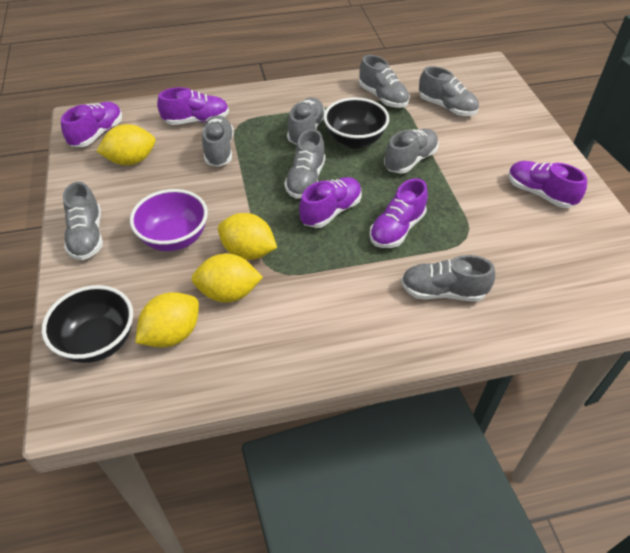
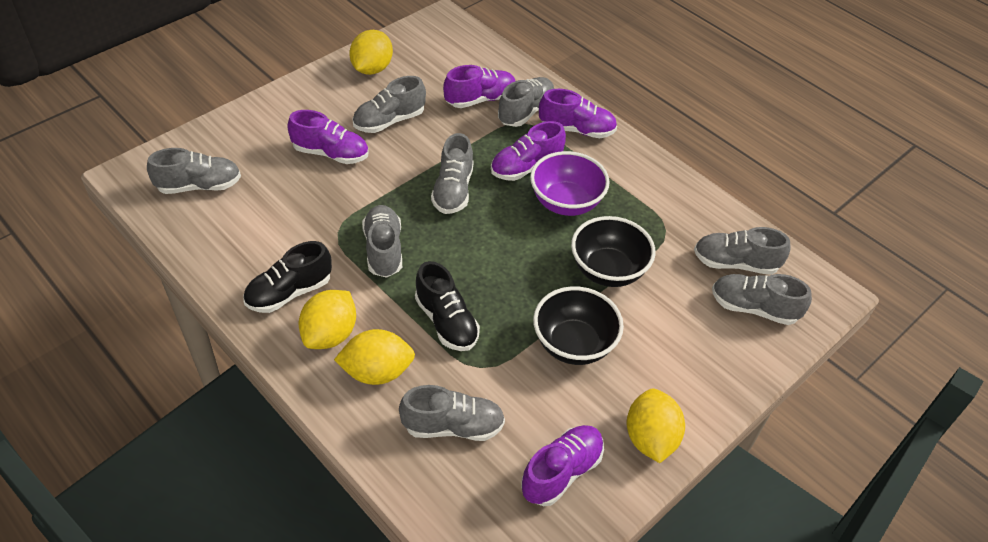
black shoe: none = 0 -> [243,241,332,313] [415,261,480,351] = 2

